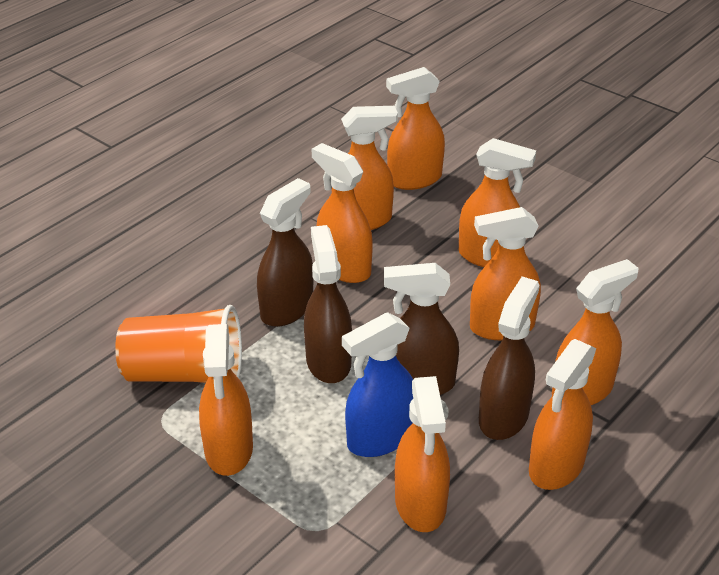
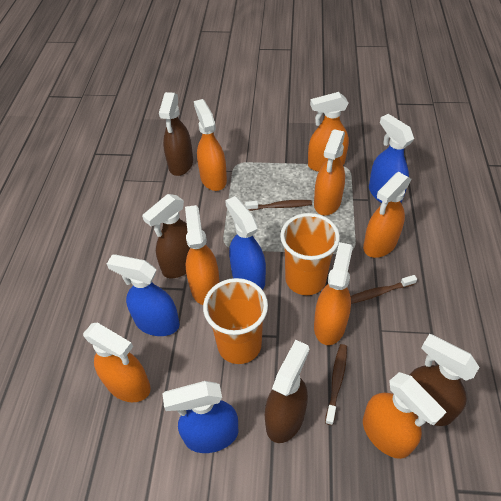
blue spray bottle: [342,312,413,457] = 1 -> [107,254,180,336] [162,381,238,453] [225,196,266,290] [369,114,414,203] = 4
brown toothbrush: none = 0 -> [245,200,312,211] [325,344,347,425] [350,275,417,304] = 3
orange cup: [115,305,242,383] = 1 -> [203,278,268,364] [280,213,340,295] = 2
orange spray bottle: [199,324,253,476] [312,143,373,283] [332,106,398,230] [386,67,445,190] [395,376,450,532] [459,138,536,267] [470,207,541,340] [529,339,596,490] [552,259,639,405] = 9 -> [83,322,151,402] [185,205,220,305] [194,99,227,191] [308,92,349,172] [314,129,345,216] [314,242,353,345] [363,172,411,258] [363,372,446,459] = 8

